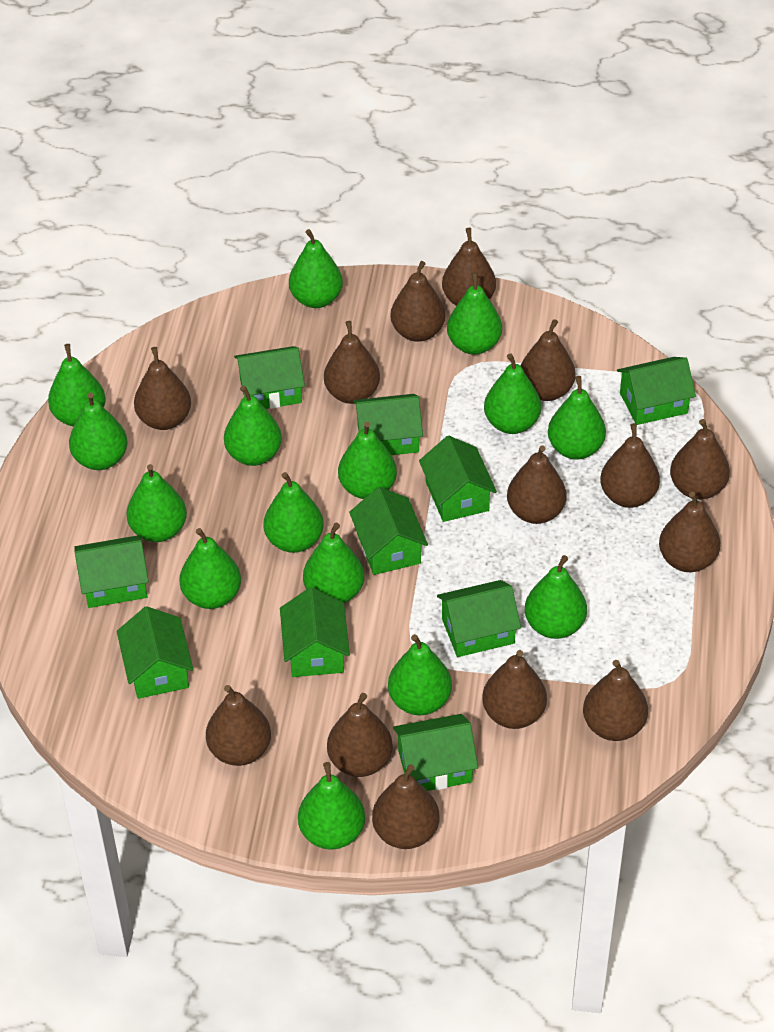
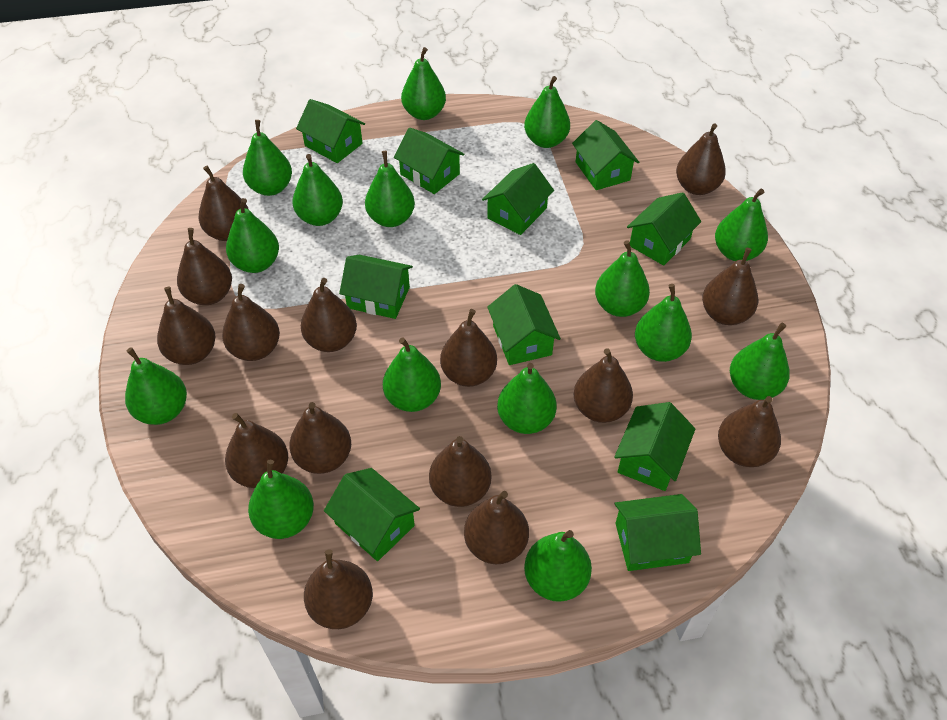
brown pear: [134,347,191,430] [206,685,271,766] [324,321,380,404] [327,693,393,777] [372,764,439,849] [390,261,445,342] [442,228,496,306] [482,650,547,729] [507,445,567,524] [521,319,576,401] [583,660,648,741] [600,423,660,508] [659,492,720,572] [670,419,730,500] = 14 -> [157,287,215,365] [177,228,232,305] [199,165,249,241] [222,284,280,361] [225,413,288,488] [289,402,351,474] [301,278,357,352] [304,549,373,629] [429,436,492,507] [440,309,497,387] [464,491,529,564] [574,348,633,423] [676,123,726,195] [702,248,758,325] [718,396,781,467] = 15

